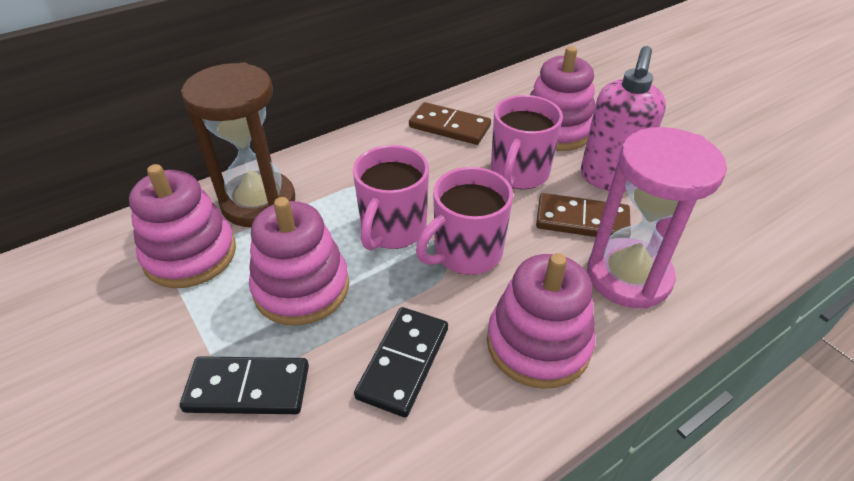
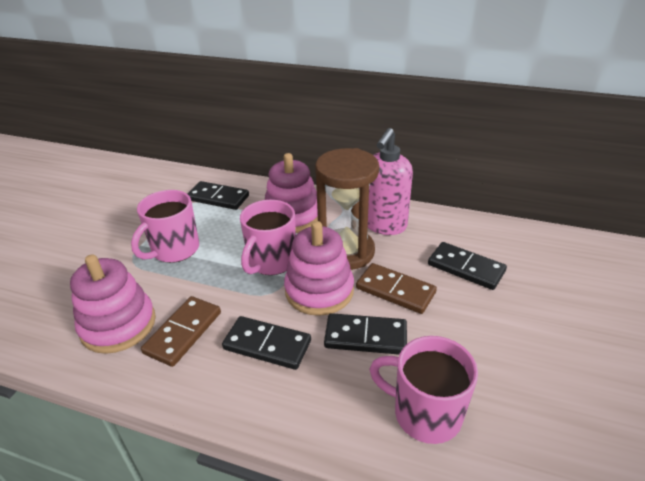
black domino: [180,356,309,414] [354,307,448,417] = 2 -> [187,181,249,210] [222,316,311,370] [324,313,407,355] [428,242,507,290] = 4
pink hourglass: [587,127,727,309] = 1 -> none = 0
pink stacking toy: [129,164,236,288] [249,197,349,326] [487,253,595,389] [530,46,595,151] = 4 -> [70,255,156,354] [265,153,318,233] [284,221,354,316] = 3

